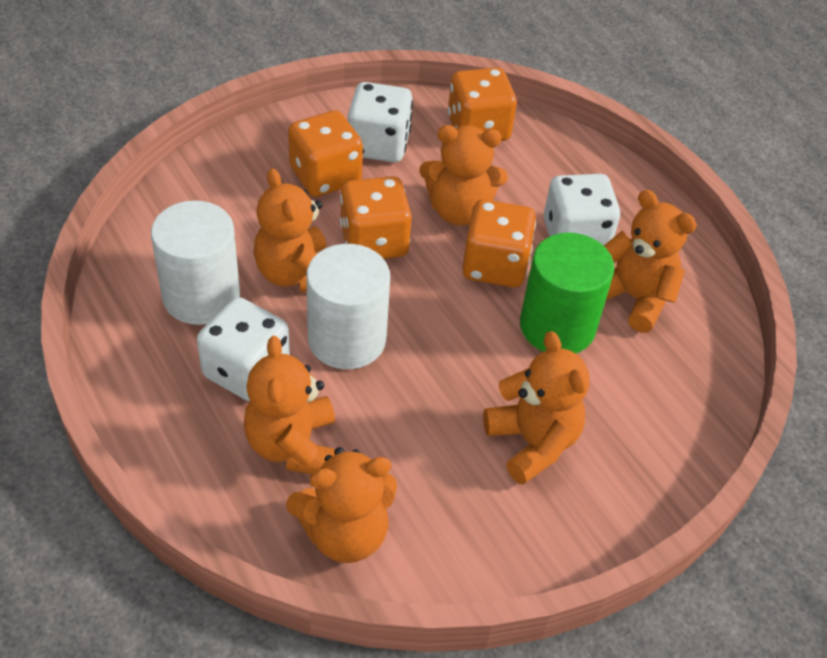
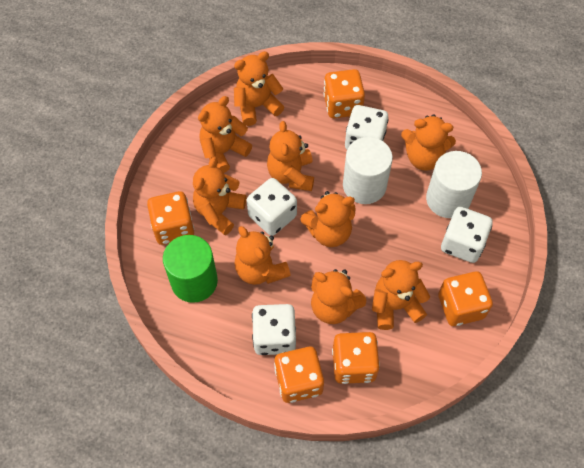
orange dice: [288,110,363,197] [340,176,412,259] [448,67,517,141] [462,199,536,287] = 4 -> [147,191,194,245] [274,347,324,403] [323,69,365,118] [332,332,380,384] [438,271,493,326] = 5
orange teddy bear: [244,336,335,474] [254,168,326,292] [286,447,397,563] [419,125,508,226] [483,331,590,485] [604,190,697,333] = 6 -> [193,157,246,235] [198,96,252,173] [234,51,284,126] [234,226,291,285] [267,121,314,191] [301,191,356,247] [311,269,366,324] [372,260,430,330] [401,114,456,170] = 9
white dice: [197,297,290,401] [348,82,413,162] [544,174,620,246] = 3 -> [247,178,297,236] [252,304,296,355] [345,105,389,150] [441,207,493,263] = 4

